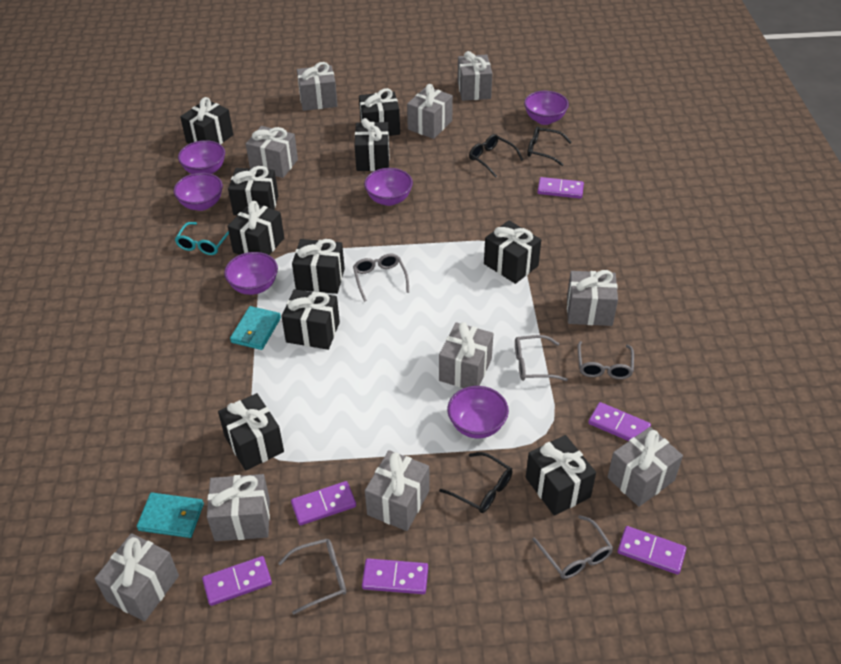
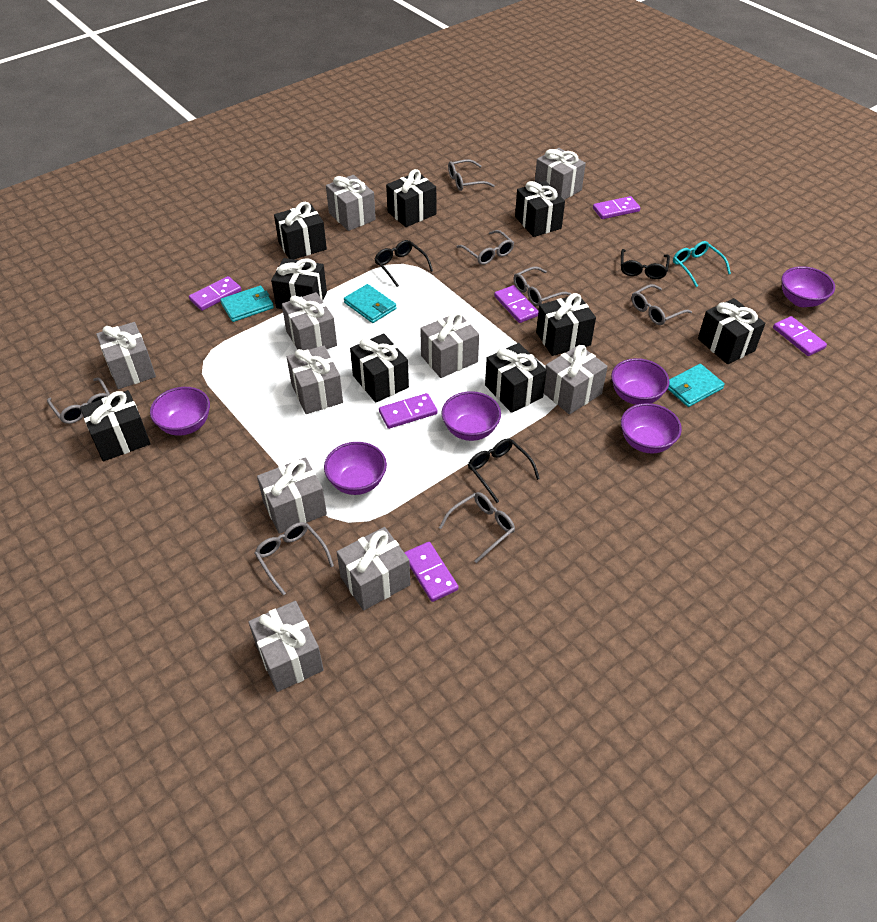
black gift: [180,97,233,145] [218,393,284,471] [228,166,278,215] [228,201,284,255] [281,289,340,350] [292,239,345,294] [355,118,390,171] [359,88,400,136] [484,220,541,284] [526,435,596,516] = 10 -> [80,390,151,461] [271,258,327,309] [274,202,327,259] [350,333,409,403] [386,169,436,227] [485,343,547,413] [515,181,565,237] [536,293,596,356] [698,298,765,364] = 9
grey glasses: [278,539,346,615] [353,253,409,302] [515,335,568,381] [532,515,613,579] [578,341,634,379] = 5 -> [47,377,110,424] [254,522,334,595] [439,492,515,563] [448,159,495,191] [457,230,514,265] [514,267,572,306] [632,284,692,325] = 7
turquoise wallet: [137,493,204,538] [230,306,281,350] = 2 -> [220,286,274,322] [344,284,397,323] [668,364,725,407] = 3

